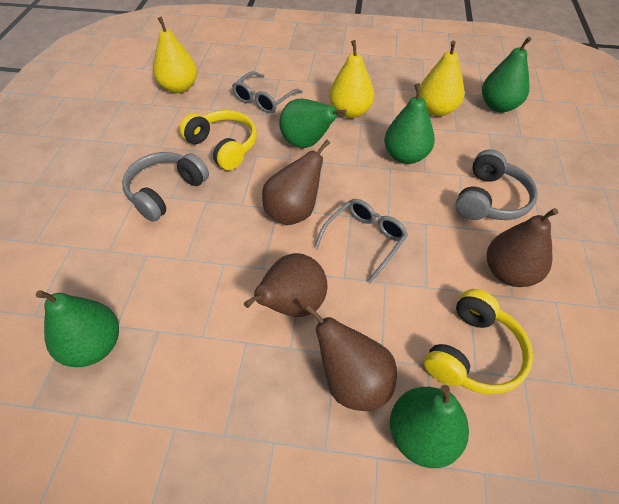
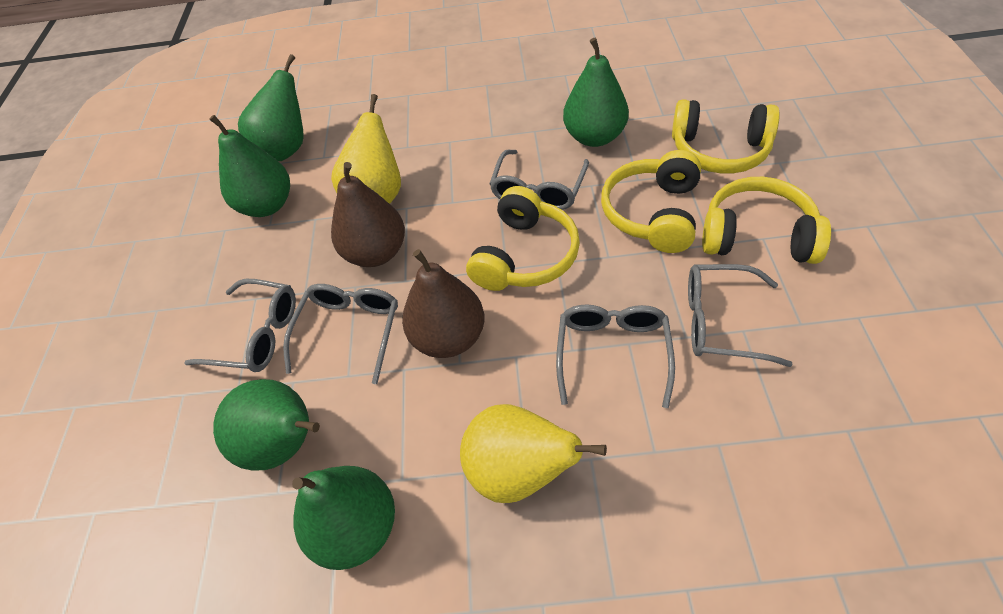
brown pear: [244,253,327,317] [262,140,330,225] [305,304,397,411] [487,208,558,287] = 4 -> [331,162,405,267] [402,249,485,358] = 2
grey glasses: [232,71,303,113] [314,199,408,283] = 2 -> [184,279,296,372] [283,284,398,384] [489,150,589,210] [556,305,675,408] [688,264,793,367] = 5
grey headphones: [122,152,209,222] [455,149,538,220] = 2 -> none = 0
yellow headphones: [179,110,257,170] [424,289,533,395] = 2 -> [466,186,580,291] [601,150,701,253] [672,99,780,174] [702,177,831,264] = 4
yellow pear: [153,17,197,93] [329,40,374,118] [420,41,464,116] = 3 -> [331,94,401,204] [460,404,607,503] = 2

